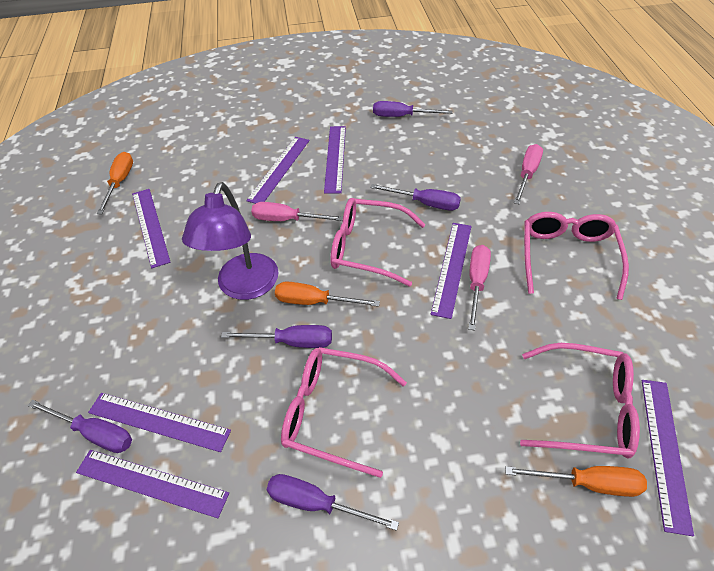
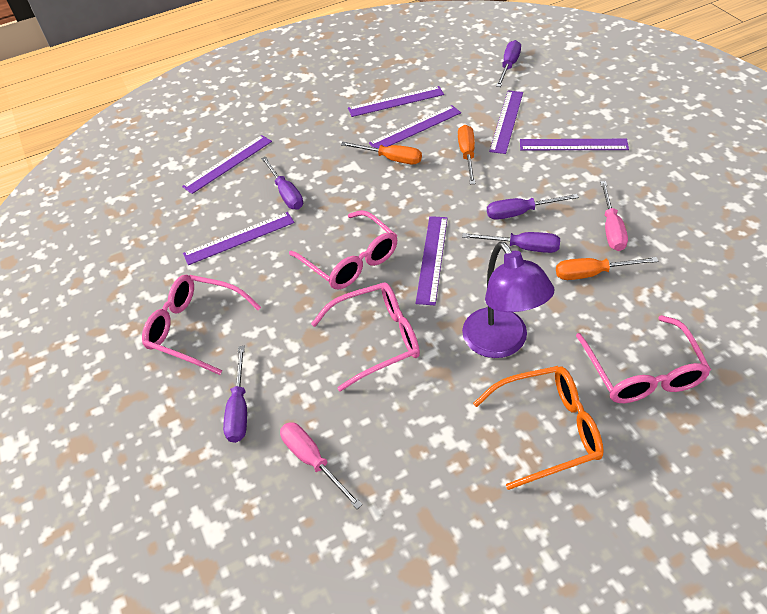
orange glasses: none = 0 -> [473,366,604,490] = 1
pink screwdriver: [251,202,343,221] [468,245,491,330] [514,144,543,204] = 3 -> [280,422,363,509] [600,181,628,251] = 2

